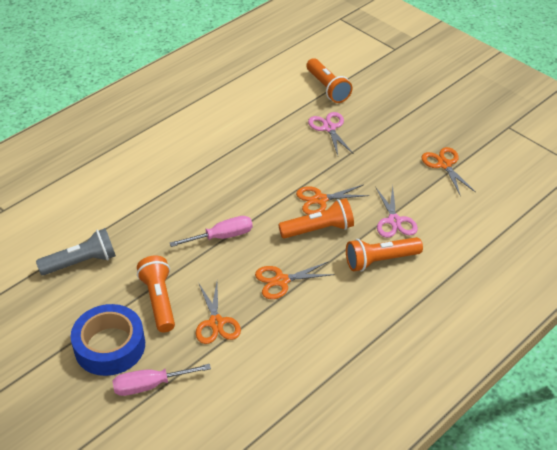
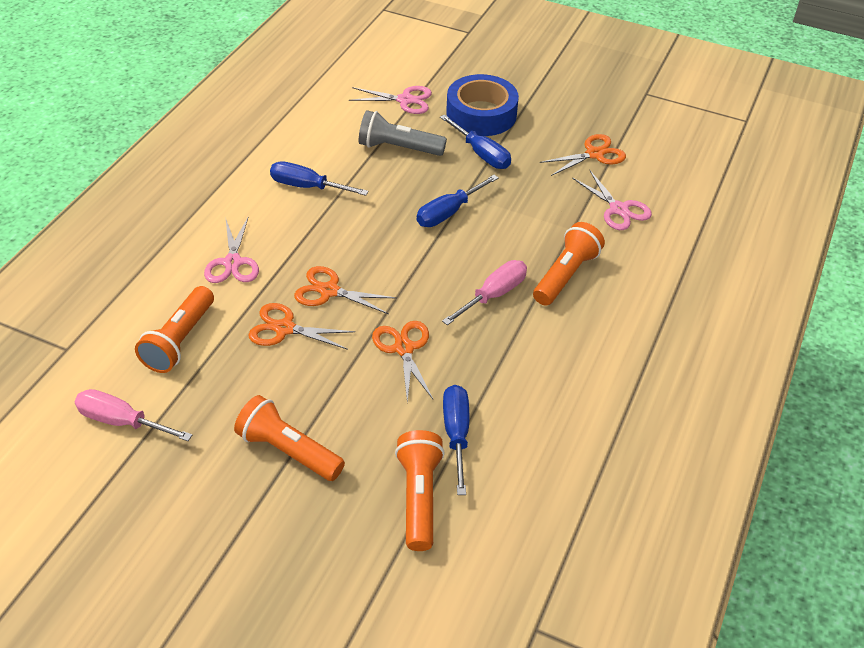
blue screwdriver: none = 0 -> [270,161,369,196] [417,175,499,227] [440,114,511,169] [443,385,469,495] = 4
pink scissors: [308,112,354,155] [376,186,418,238] = 2 -> [204,216,259,283] [349,86,432,114] [572,170,652,230] = 3

